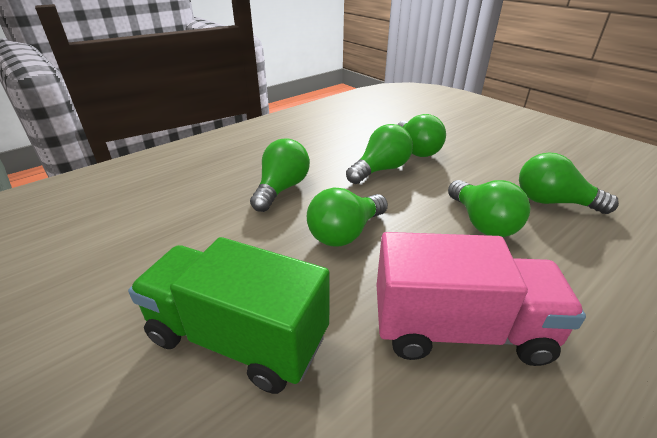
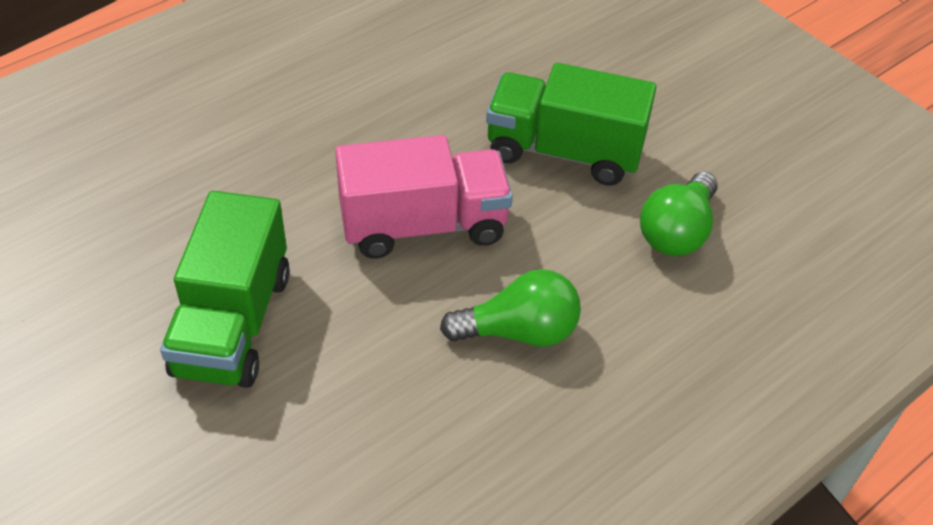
green light bulb: [250,138,310,212] [307,188,388,247] [346,124,413,184] [398,114,446,157] [448,180,530,237] [519,152,619,214] = 6 -> [440,269,581,347] [640,172,718,256] = 2
green truck: [128,237,329,394] = 1 -> [160,191,290,388] [486,63,657,186] = 2

